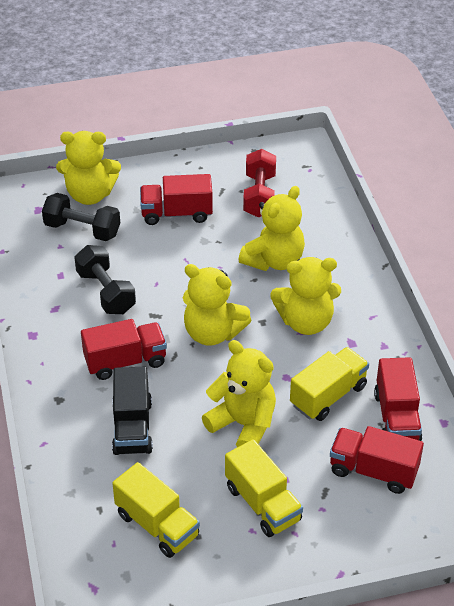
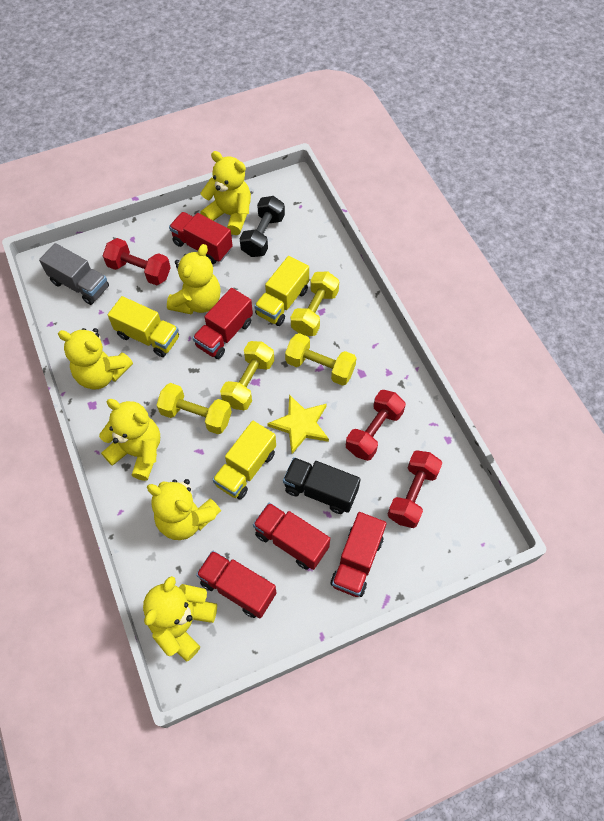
black dumbbell: [42,193,120,241] [74,245,136,314] = 2 -> [240,196,285,257] = 1
grey truck: none = 0 -> [39,243,109,305] = 1
red dumbbell: [243,149,276,217] = 1 -> [103,238,171,286] [346,390,406,461] [388,450,442,528] = 3
red truck: [81,319,167,380] [140,174,213,225] [330,426,424,494] [374,357,422,441] = 4 -> [169,212,233,264] [193,288,253,359] [196,550,276,618] [253,503,330,570] [330,512,387,597] = 5
yellow dumbbell: none = 0 -> [157,383,232,434] [220,341,274,410] [285,333,357,386] [291,272,339,336] = 4
yellow star: none = 0 -> [267,395,329,454] = 1
yellow teddy bear: [56,131,121,205] [183,264,251,346] [202,340,276,447] [239,186,305,271] [270,257,341,335] = 5 -> [58,328,133,389] [99,399,160,481] [143,576,217,662] [147,479,221,540] [167,244,221,314] [200,151,251,235] = 6

